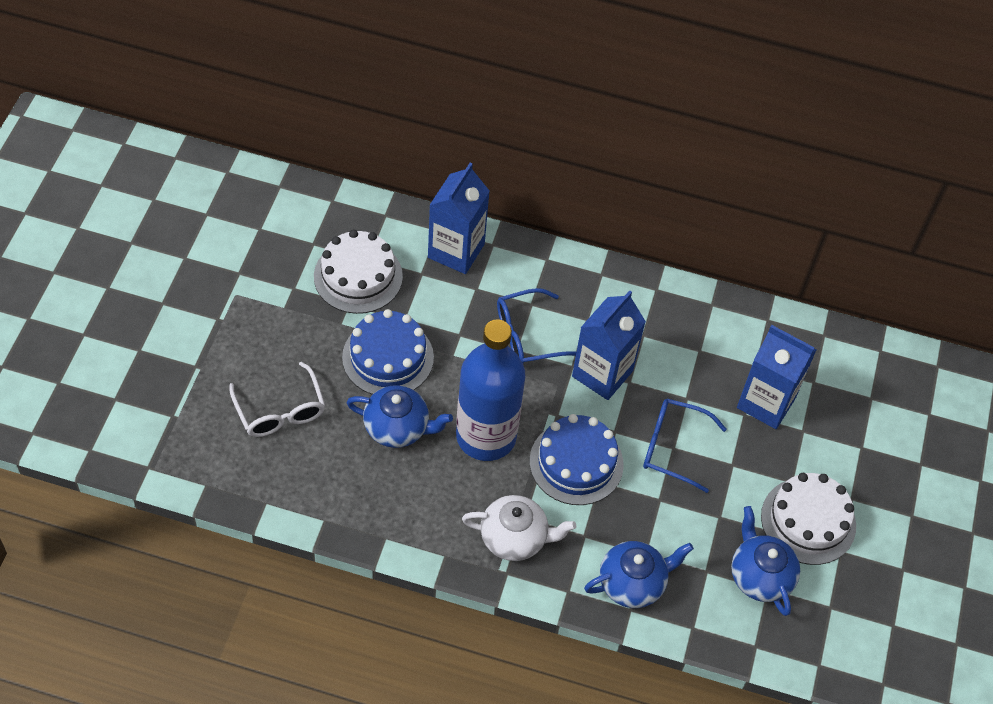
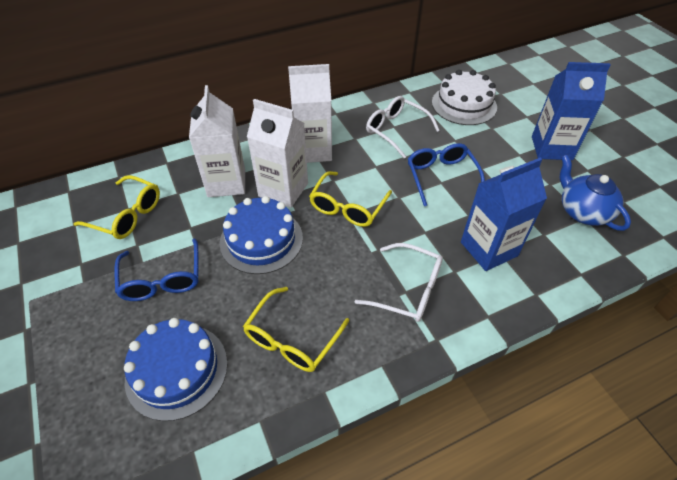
blue bottle: [456,319,525,461] = 1 -> none = 0
blue carton: [428,163,490,274] [572,290,646,400] [737,325,817,429] = 3 -> [461,158,547,271] [532,62,611,160] = 2
blue teapot: [347,385,453,448] [584,541,694,608] [731,506,800,616] = 3 -> [560,154,631,231] = 1
white cake: [314,230,403,314] [761,473,856,565] = 2 -> [432,70,497,125] = 1
white carton: none = 0 -> [189,85,245,197] [247,99,308,208] [288,64,332,163] = 3
white glasses: [229,362,325,437] = 1 -> [355,243,443,322] [366,96,440,158] = 2
white teapot: [462,495,576,561] = 1 -> none = 0
yellow glasses: none = 0 -> [73,175,160,239] [243,287,349,372] [309,171,392,227] = 3

